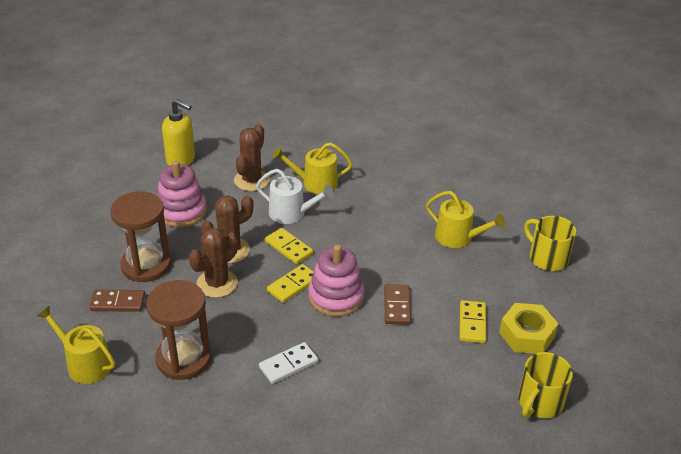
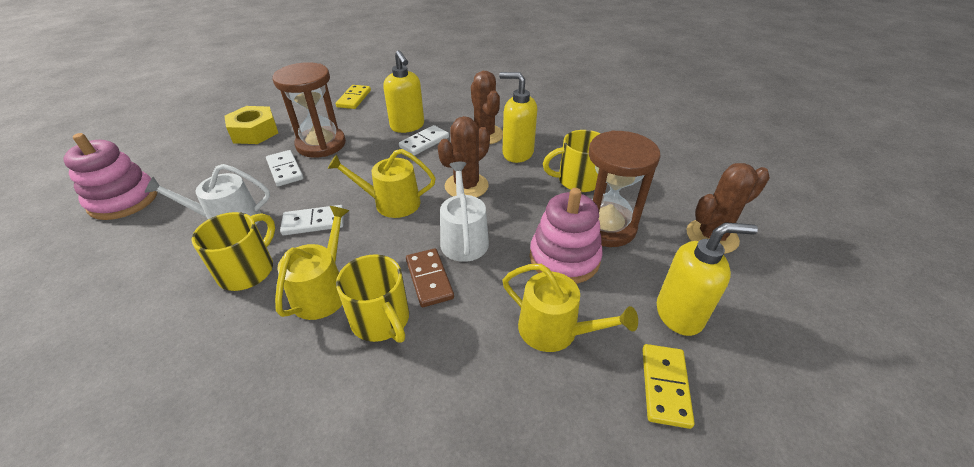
brown domino: [89,290,145,312] [384,284,411,325] = 2 -> [406,248,454,307] = 1
white domino: [259,342,318,384] = 1 -> [266,150,303,186] [280,205,344,235] [399,125,449,156] = 3
white watering can: [256,169,334,224] = 1 -> [144,164,270,225] [440,162,489,262] = 2
yellow domino: [265,228,313,264] [267,264,314,303] [459,300,486,343] = 3 -> [336,85,371,109] [642,344,695,429] = 2
yellow mug: [518,352,573,418] [524,216,576,271] = 2 -> [192,212,275,291] [336,254,409,343] [543,130,601,192] = 3
yellow soap dispenser: [162,99,195,166] = 1 -> [383,50,424,133] [499,72,537,163] [657,222,758,336] = 3

